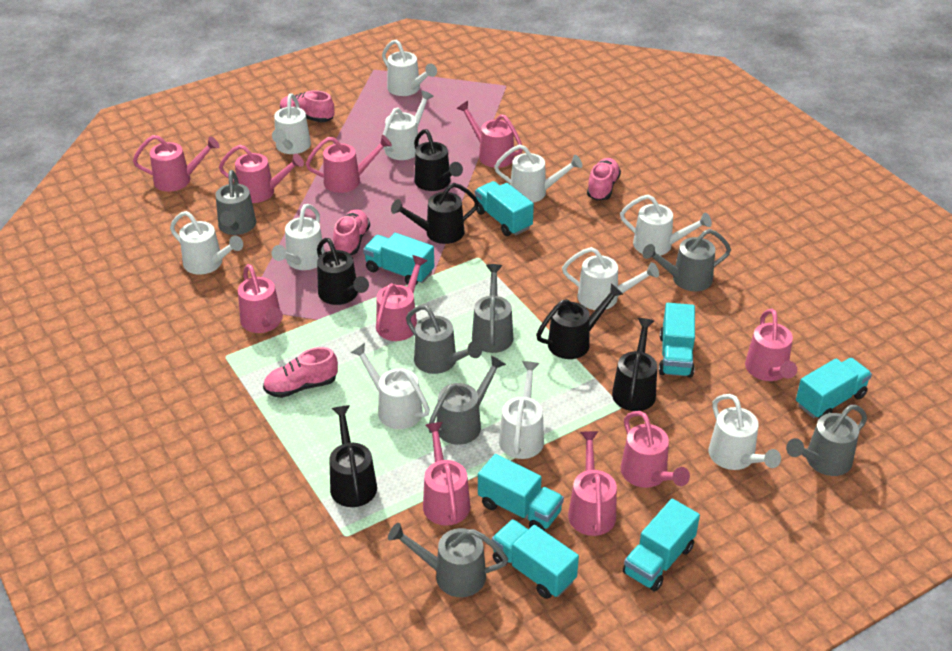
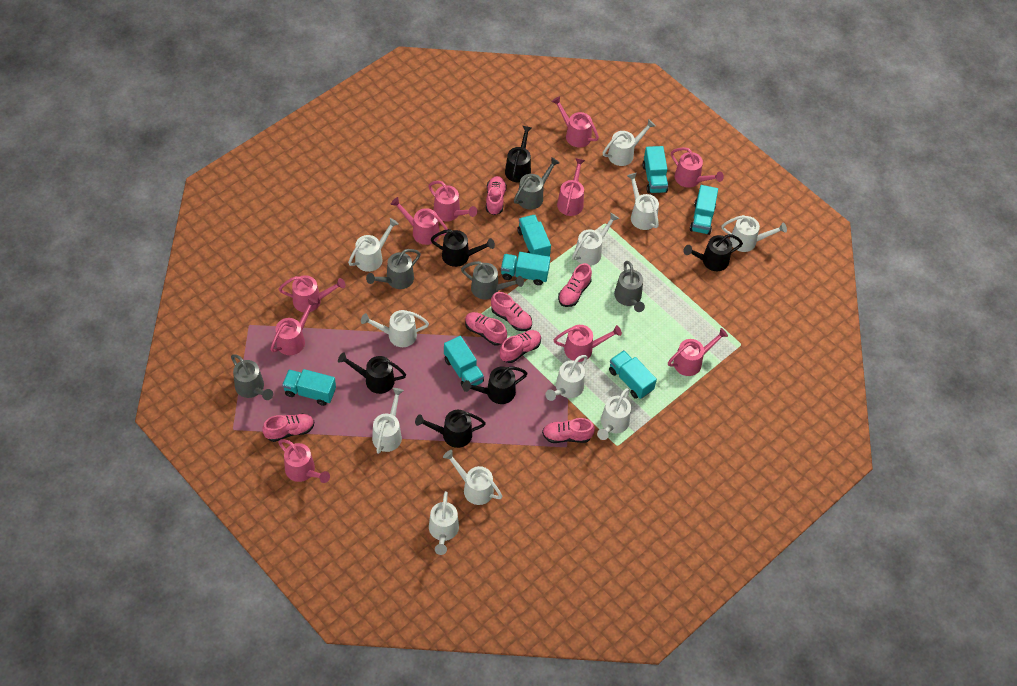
grey watering can: [216,170,256,235] [388,523,508,597] [406,305,482,374] [428,355,506,445] [472,264,513,353] [643,229,731,291] [786,405,867,476] = 7 -> [231,354,273,400] [366,249,421,289] [461,261,524,300] [514,157,560,210] [614,261,645,312] = 5
pink shoe: [263,347,338,398] [280,90,334,123] [333,209,370,255] [587,158,621,201] = 4 -> [262,414,314,442] [465,312,507,345] [486,176,507,215] [491,292,532,331] [500,330,541,363] [542,418,595,443] [558,263,592,307] = 7

